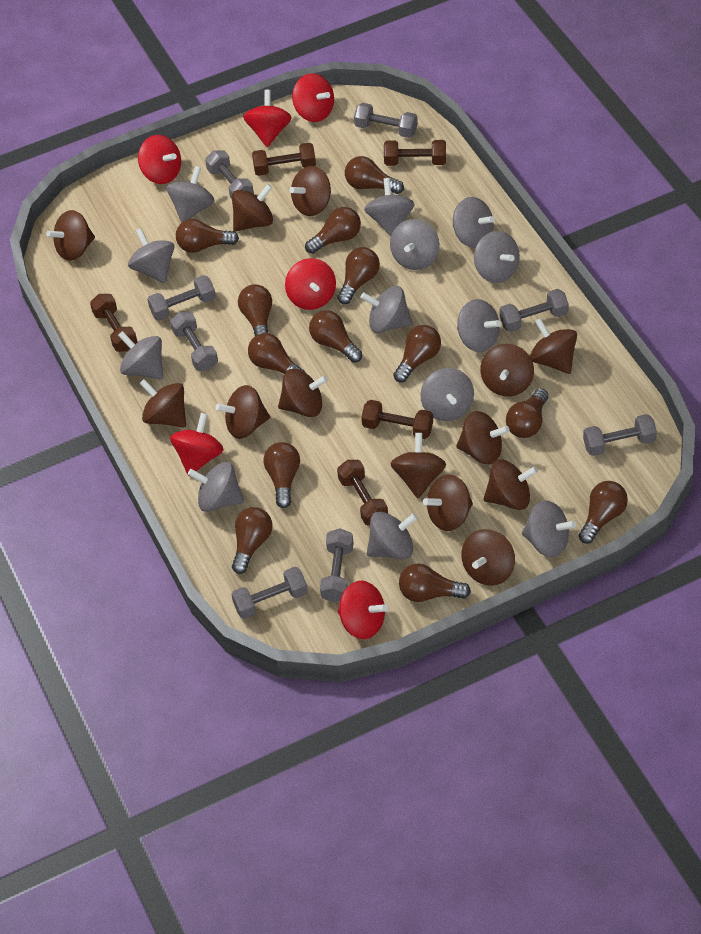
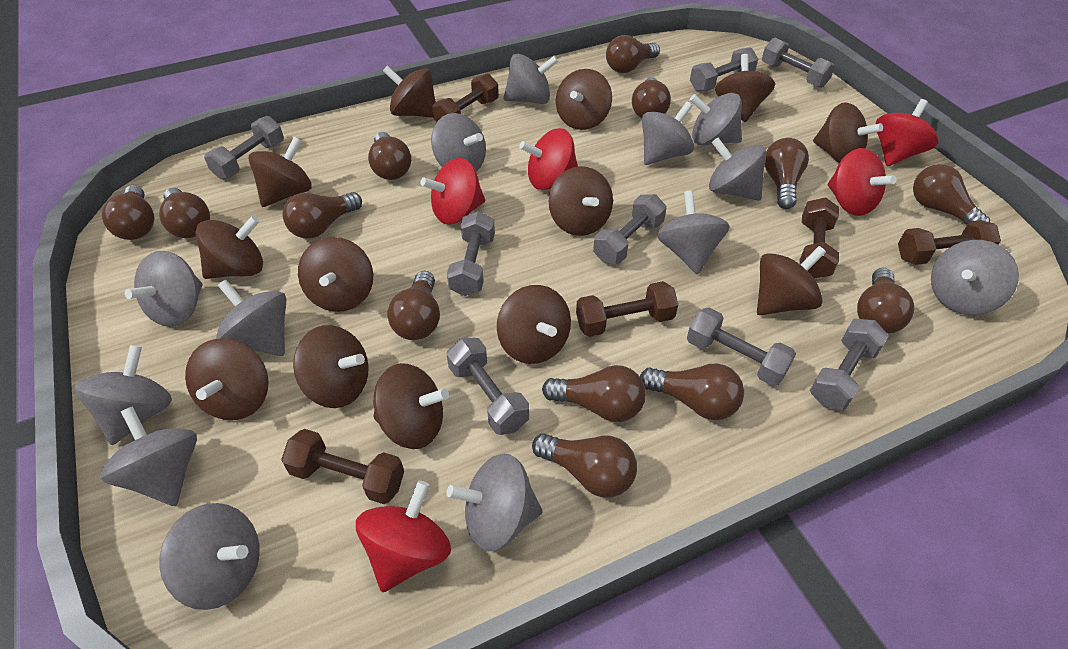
red spinning top: [138,135,181,184] [170,413,224,476] [243,90,292,147] [285,258,336,310] [292,73,334,122] [338,580,388,639] = 6 -> [356,480,451,592] [420,158,485,225] [519,128,578,190] [828,148,897,216] [876,99,938,166] = 5

